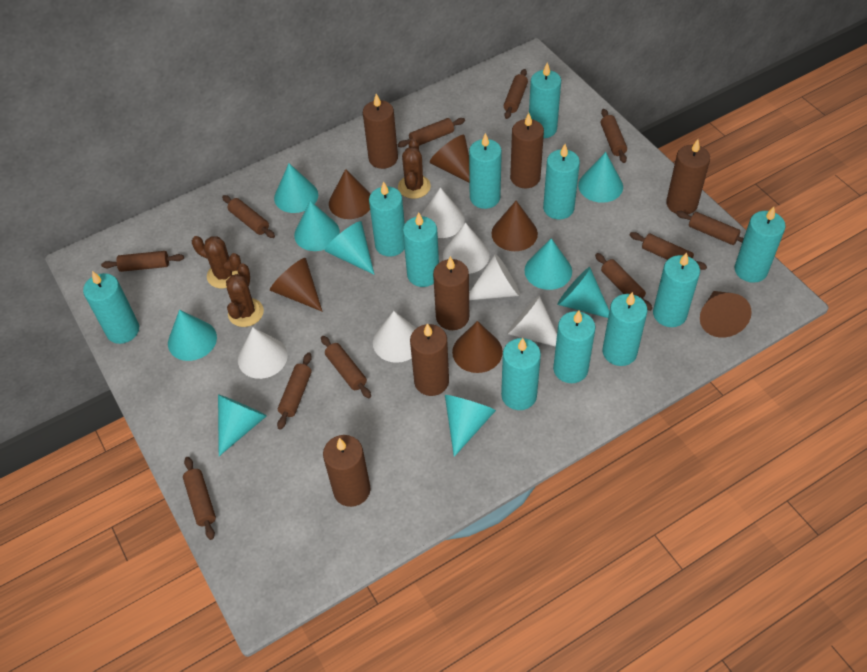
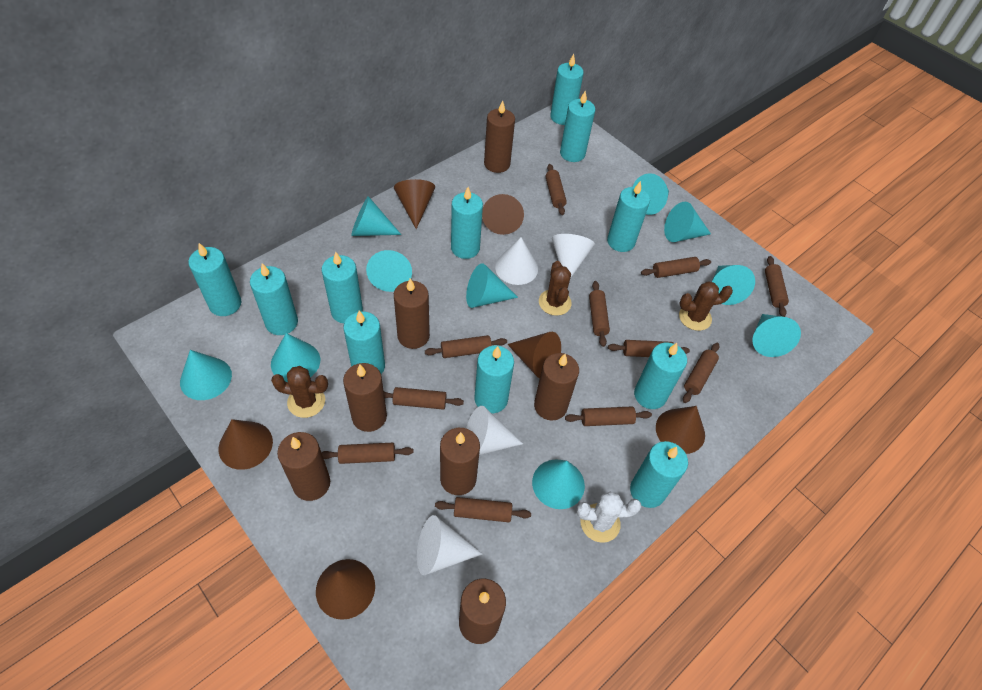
brown candle: [323,435,371,507] [363,94,398,169] [410,323,449,396] [433,256,469,330] [510,113,544,188] [666,139,710,214] = 6 -> [277,432,330,501] [343,363,387,432] [394,278,430,349] [440,428,480,495] [459,579,506,644] [484,100,515,173] [534,353,579,421] = 7
turquoise cone: [168,310,217,361] [218,394,267,456] [274,163,318,213] [294,201,340,251] [325,221,375,275] [445,395,496,457] [524,238,572,290] [557,267,609,318] [578,152,623,203] = 9 -> [180,350,232,400] [271,333,320,382] [351,196,401,236] [366,250,412,292] [466,263,518,308] [532,459,585,509] [633,173,669,215] [664,202,711,242] [712,265,755,305] [752,314,801,357] = 10
white cactus: none = 0 -> [577,492,641,543] = 1
white cone: [238,327,288,379] [373,311,416,363] [421,187,465,238] [443,223,490,274] [469,254,520,300] [507,295,557,347] = 6 -> [417,515,482,575] [466,406,523,455] [495,237,538,285] [552,234,595,279] = 4

